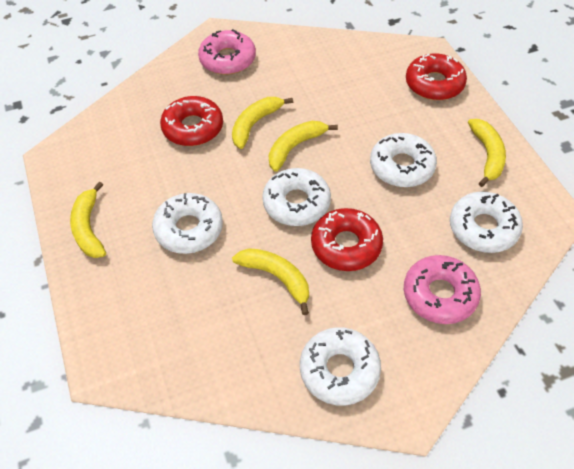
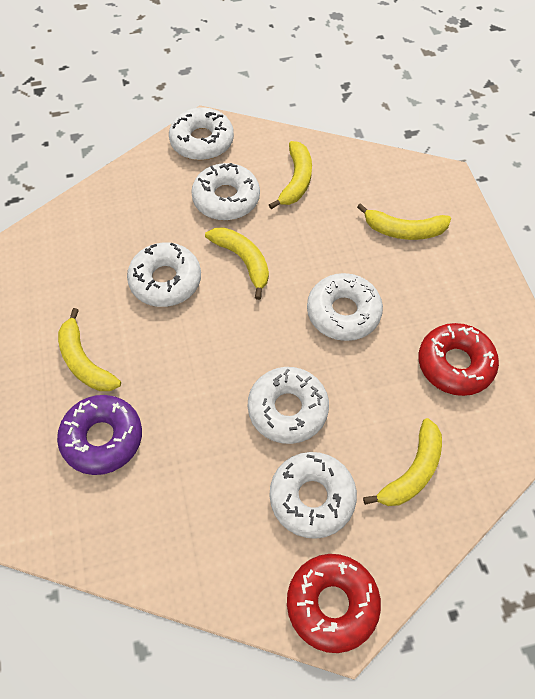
pink donut: [198,29,256,75] [404,255,481,324] = 2 -> none = 0
purple donut: none = 0 -> [57,395,142,475] = 1
red donut: [160,96,223,146] [311,208,383,271] [406,54,467,100] = 3 -> [287,554,381,653] [419,323,499,396] = 2
white donut: [152,193,223,254] [262,168,331,226] [300,327,381,406] [370,133,437,187] [450,191,523,253] = 5 -> [127,242,201,307] [169,107,234,160] [191,163,260,220] [248,367,329,444] [270,452,357,539] [307,273,383,341] = 6

